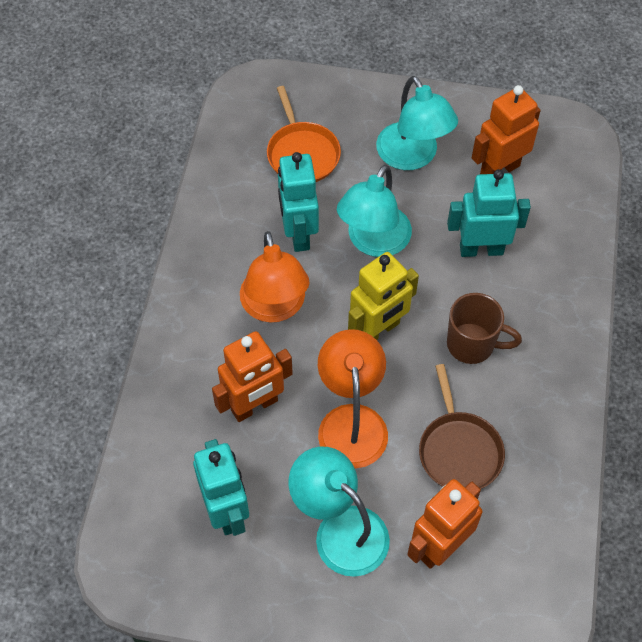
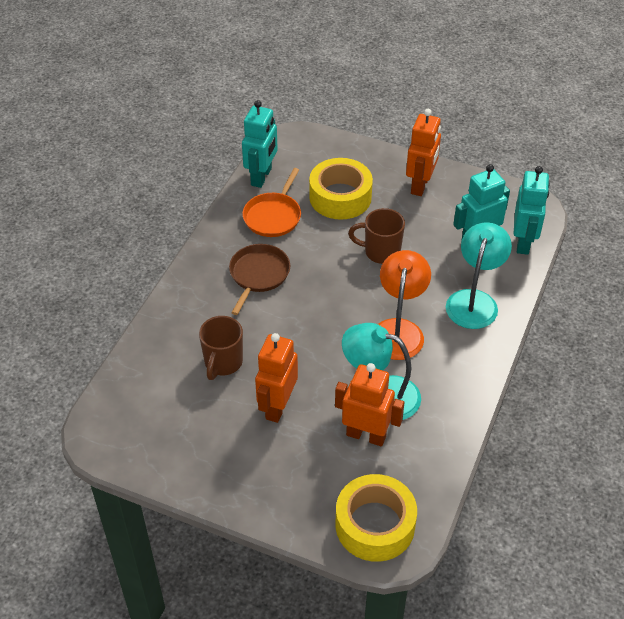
brown mug: [447,293,522,364] = 1 -> [199,316,243,380] [348,208,405,264] = 2
orange lamp: [240,231,309,323] [318,329,388,468] = 2 -> [378,250,431,360] = 1
turquoise lamp: [288,446,390,577] [337,164,412,257] [376,76,458,170] = 3 -> [342,323,421,420] [446,222,512,329] = 2
yellow robot: [348,252,419,340] = 1 -> none = 0
yellow tape: none = 0 -> [309,158,373,220] [335,474,417,562] = 2

